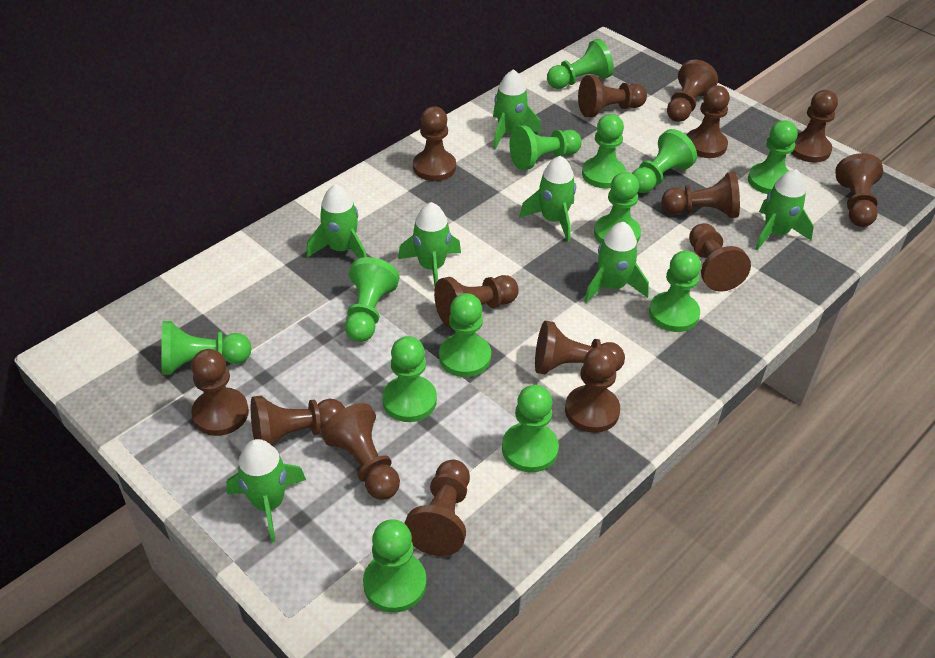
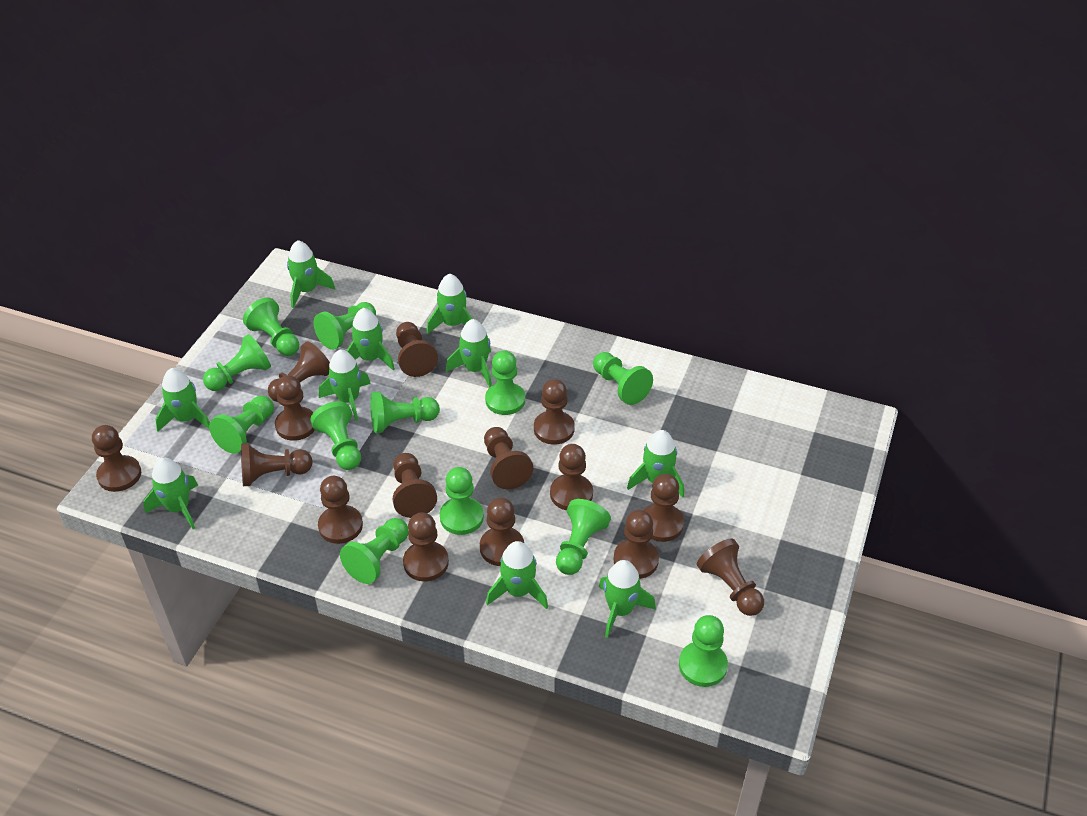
green pawn: [161,321,252,375] [345,257,400,342] [363,519,426,613] [382,336,437,422] [439,293,491,377] [502,385,559,472] [509,125,581,170] [547,39,614,89] [582,114,626,189] [594,172,641,244] [632,129,697,193] [649,250,701,332] [748,120,798,194] = 13 -> [203,334,271,391] [209,396,274,454] [243,298,299,356] [310,401,361,470] [314,302,376,350] [340,518,409,584] [370,392,440,433] [440,467,484,535] [485,350,525,415] [556,499,611,575] [593,352,653,405] [679,615,728,687] = 12
green rocket: [226,439,306,542] [306,184,367,258] [398,202,461,286] [493,69,541,149] [519,156,576,242] [584,222,649,303] [755,169,814,250] = 7 -> [143,458,198,529] [155,368,210,432] [287,240,335,308] [319,349,371,421] [346,308,395,370] [427,274,472,334] [446,319,492,387] [486,541,548,609] [599,560,656,638] [627,430,684,497] = 10

